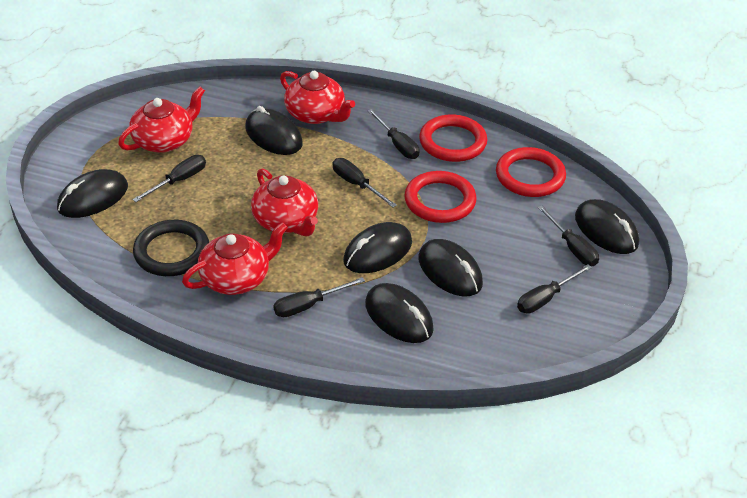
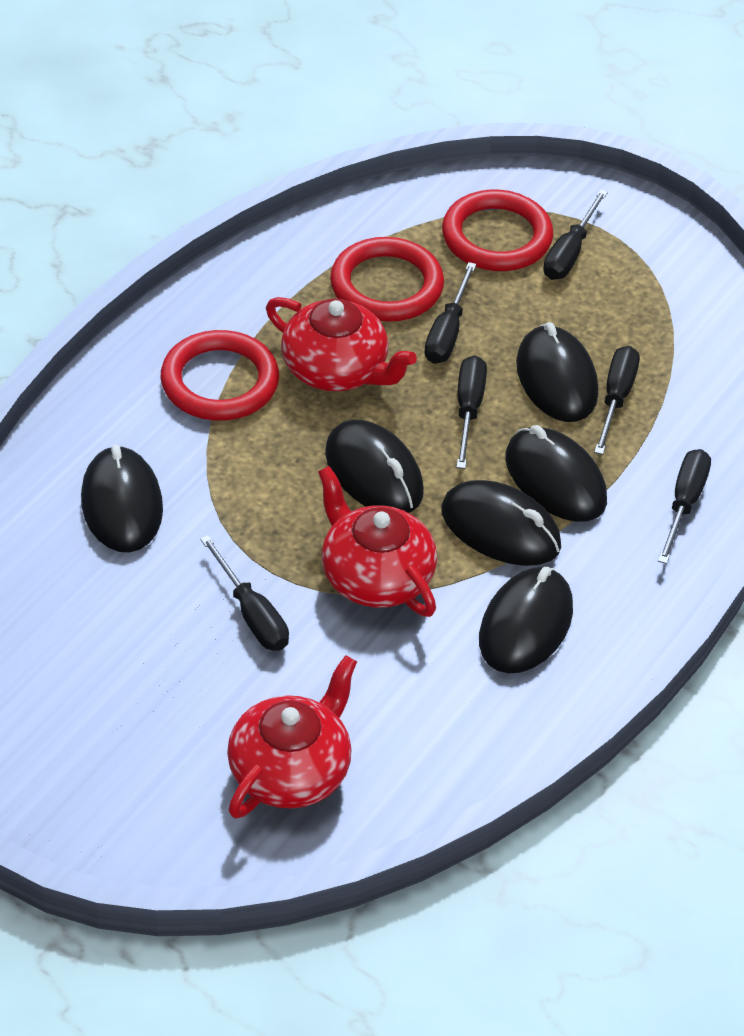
black ring: [133,220,209,276] = 1 -> none = 0
red teapot: [118,86,205,153] [182,222,288,295] [251,168,318,236] [280,71,355,124] = 4 -> [227,655,357,818] [266,297,417,391] [318,466,437,617] = 3

